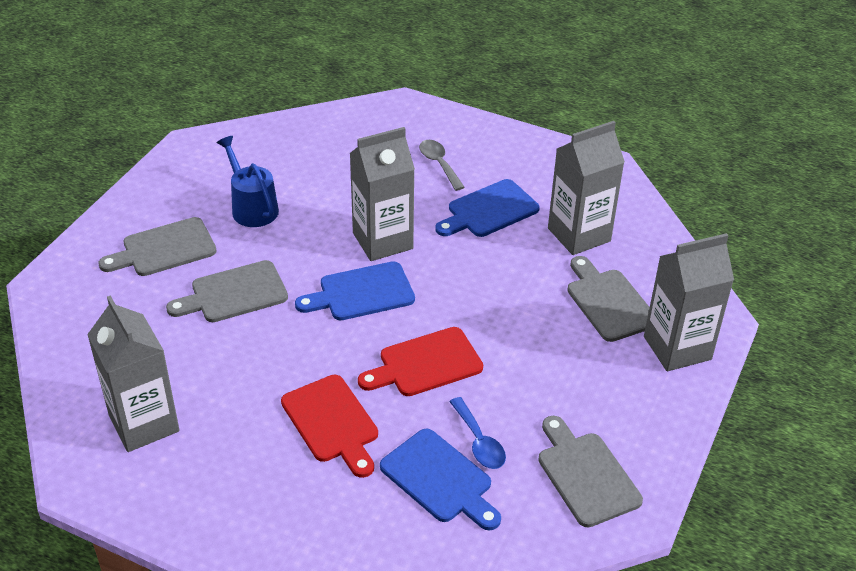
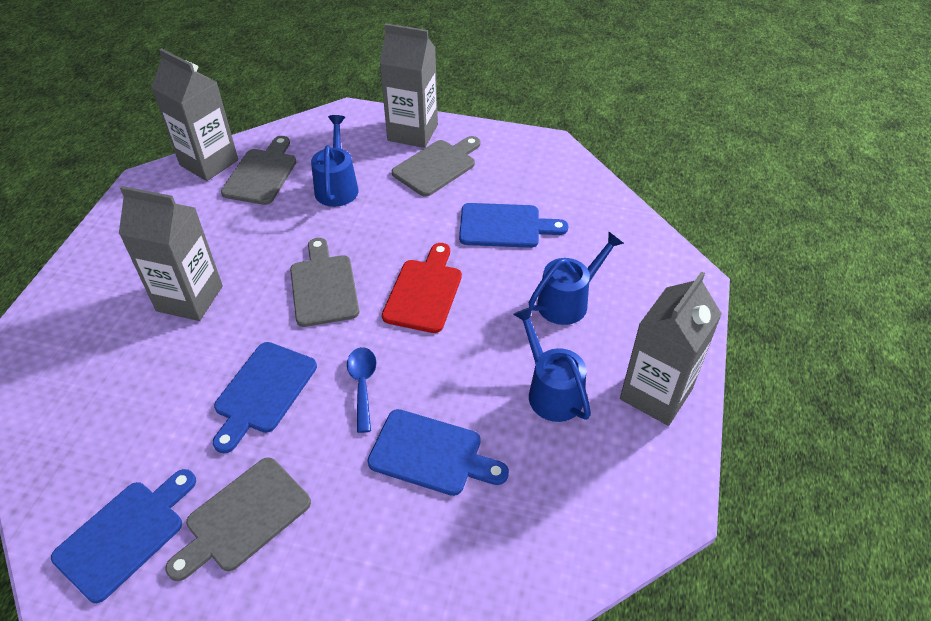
blue cutting board: [295,261,415,320] [380,428,501,530] [435,179,540,237] = 3 -> [51,469,196,603] [213,342,317,453] [367,409,509,496] [459,203,569,248] = 4
blue watering can: [217,136,279,227] = 1 -> [311,115,358,207] [513,307,591,422] [529,232,624,325] = 3
grey spoon: [419,140,465,191] = 1 -> none = 0
red cutting board: [281,375,378,478] [358,327,483,396] = 2 -> [382,243,462,333] = 1

